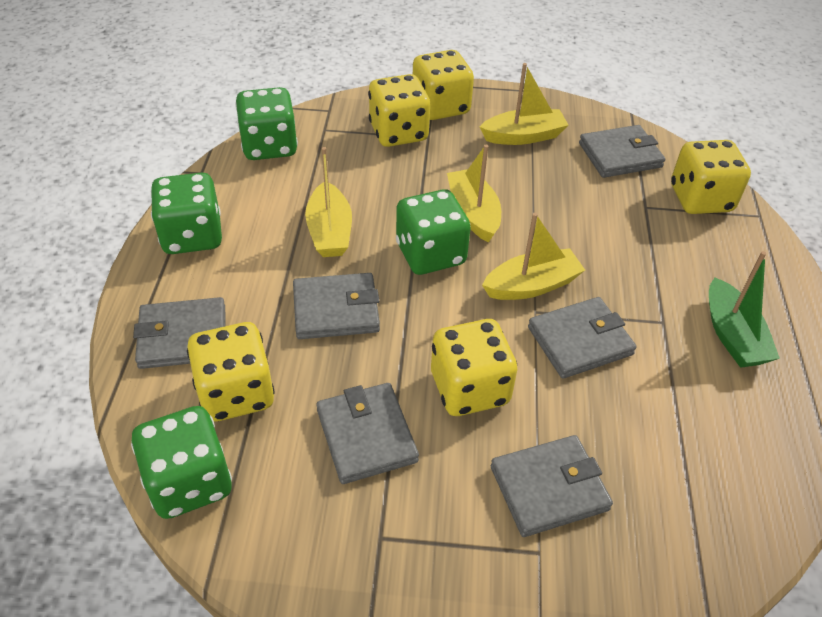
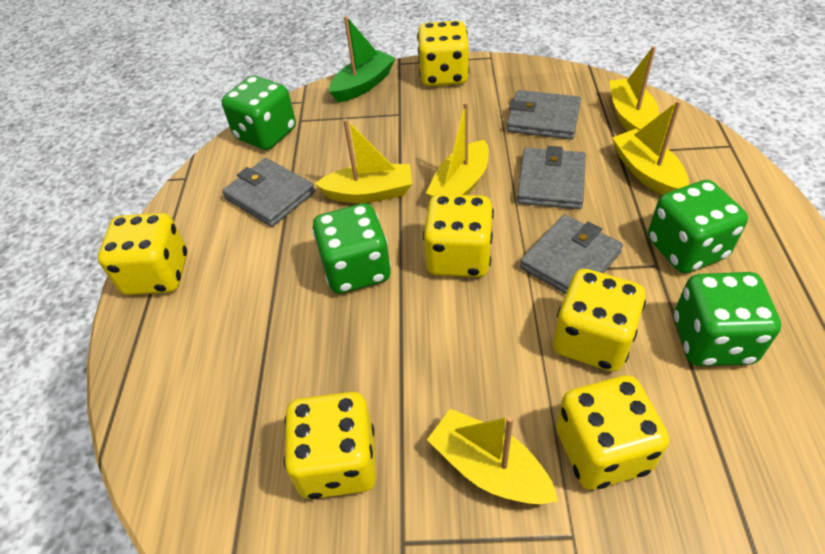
grey wallet: [133,297,225,369] [293,273,380,339] [316,383,419,484] [491,435,613,537] [528,297,637,379] [579,125,665,178] = 6 -> [222,158,315,227] [507,90,581,140] [517,146,586,209] [520,214,623,294] = 4
yellow boat: [305,147,352,257] [447,145,501,242] [480,63,568,145] [482,213,585,300] = 4 -> [315,119,412,203] [426,102,489,198] [427,409,558,504] [609,46,659,132] [612,100,689,195] = 5
yellow dice: [187,322,275,422] [368,74,430,147] [413,50,474,120] [431,319,518,416] [671,140,751,214] = 5 -> [98,213,187,295] [284,392,377,499] [417,21,469,86] [423,194,494,277] [553,269,646,372] [556,375,669,490] = 6

